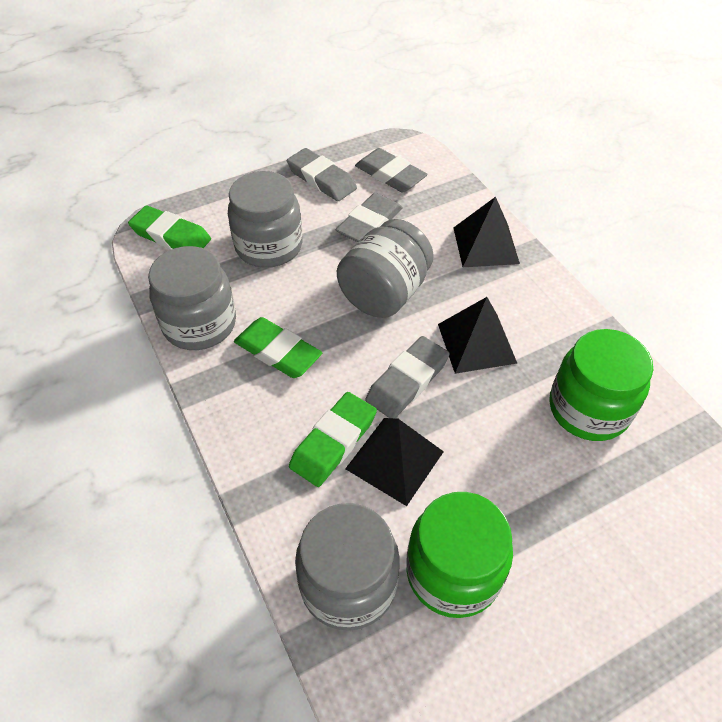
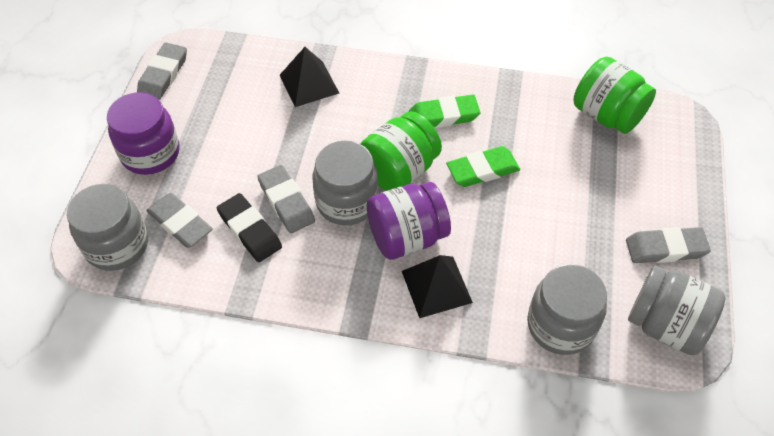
black eraser: none = 0 -> [217,193,282,262] = 1
black pyramid: [345,418,444,506] [438,297,517,374] [454,197,520,267] = 3 -> [280,47,339,107] [402,255,473,318] = 2
green eraser: [128,206,211,250] [234,317,322,378] [289,392,377,487] = 3 -> [409,94,480,128] [446,146,520,187] = 2
purple jar: none = 0 -> [107,92,180,175] [367,182,451,260] = 2

